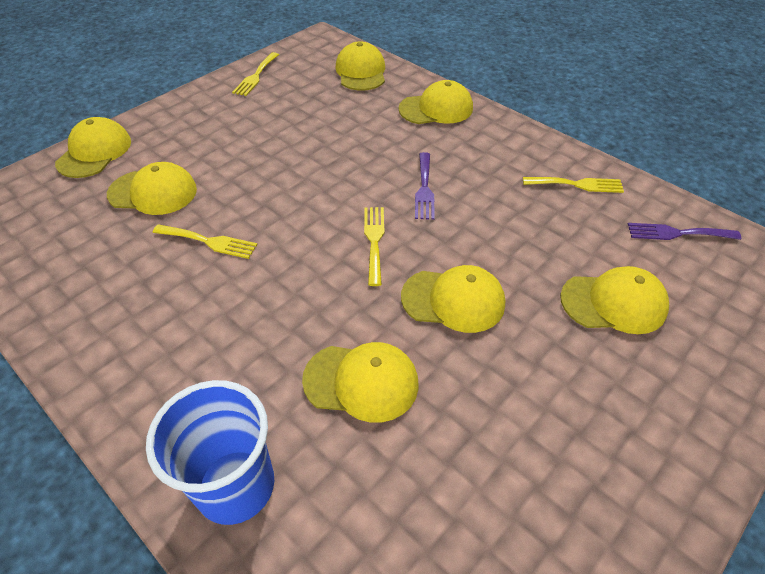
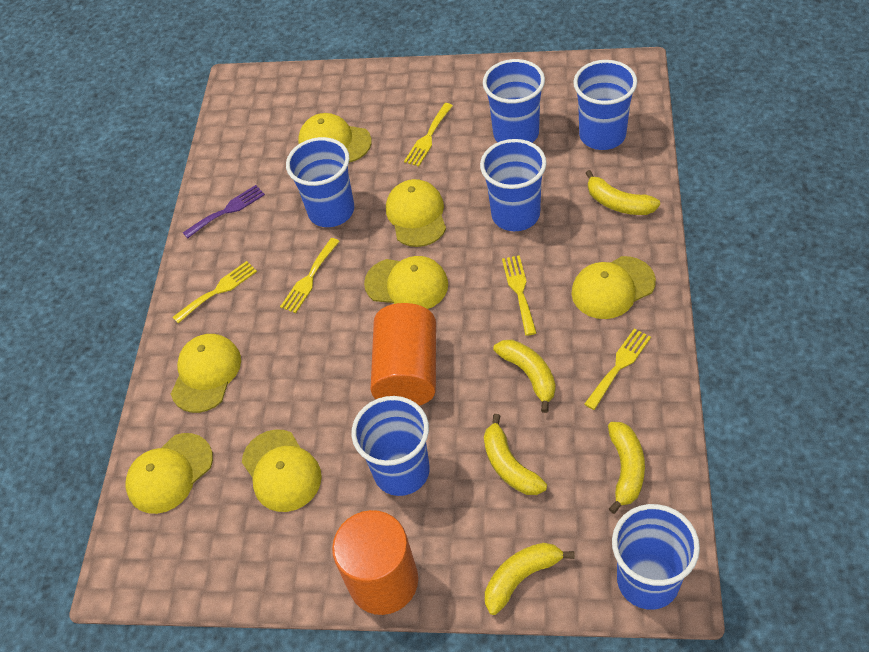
blue cup: [146,380,274,525] = 1 -> [286,137,354,227] [351,396,430,496] [480,139,547,231] [483,59,545,143] [573,60,637,150] [612,504,700,610] = 6
orange cylinder: none = 0 -> [332,510,418,615] [370,303,436,406] = 2
purple fork: [415,152,435,220] [628,223,741,240] = 2 -> [183,185,265,239] = 1
yellow banana: none = 0 -> [484,414,547,495] [485,543,575,615] [493,340,555,413] [586,170,660,215] [608,422,645,514] = 5
yellow fork: [153,224,257,259] [232,52,279,96] [364,207,384,286] [523,177,624,193] = 4 -> [172,261,257,323] [280,238,340,313] [404,103,453,167] [502,255,537,336] [584,328,651,410] = 5

